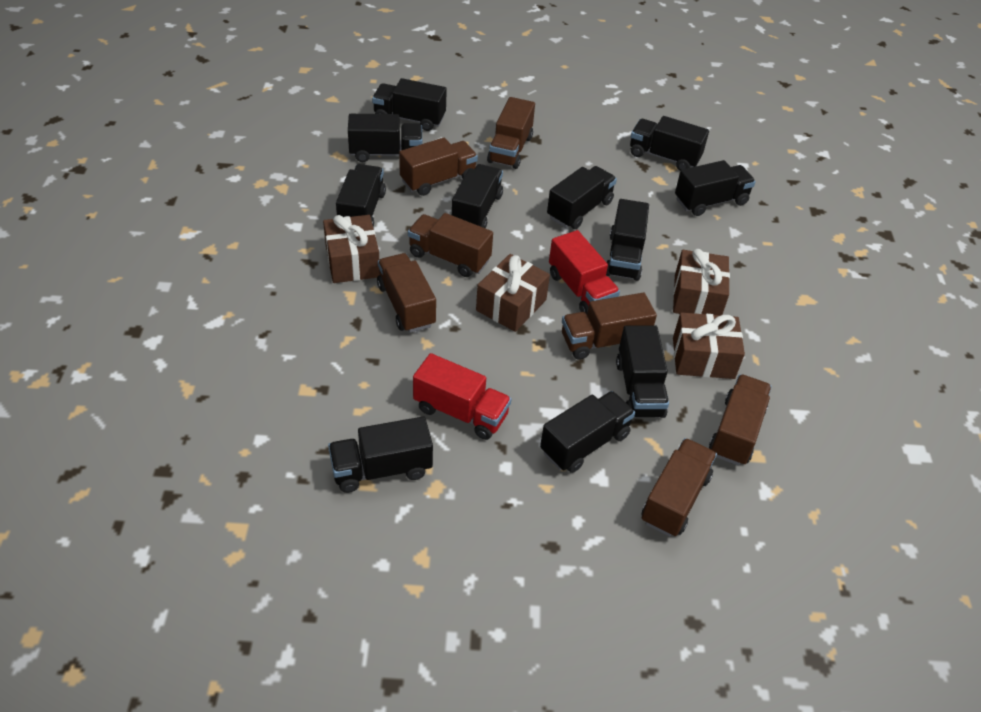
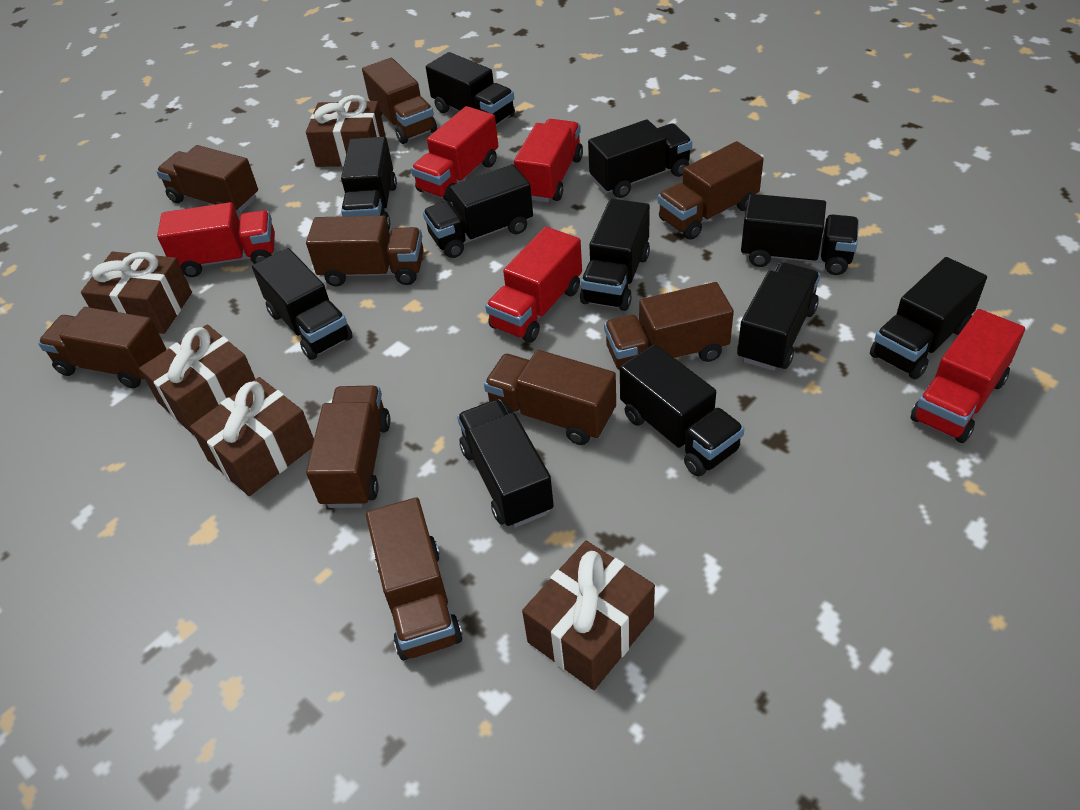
brown gift: [323,215,379,283] [476,254,550,332] [673,249,730,316] [673,312,745,379] = 4 -> [81,252,192,334] [139,325,255,435] [190,377,314,496] [306,95,386,167] [522,541,655,690] = 5
brown truck: [377,253,436,333] [399,138,478,196] [408,213,493,277] [487,97,535,169] [562,293,657,360] [642,438,717,537] [709,374,772,466] = 7 -> [38,307,167,388] [156,145,258,212] [306,215,424,287] [306,385,390,508] [362,58,437,144] [366,497,462,660] [484,350,616,445] [604,282,734,370] [658,141,764,240] = 9
red truck: [413,353,511,440] [549,230,620,314] = 2 -> [157,202,275,277] [411,106,498,202] [485,227,582,343] [514,119,583,203] [911,309,1025,443] = 5

